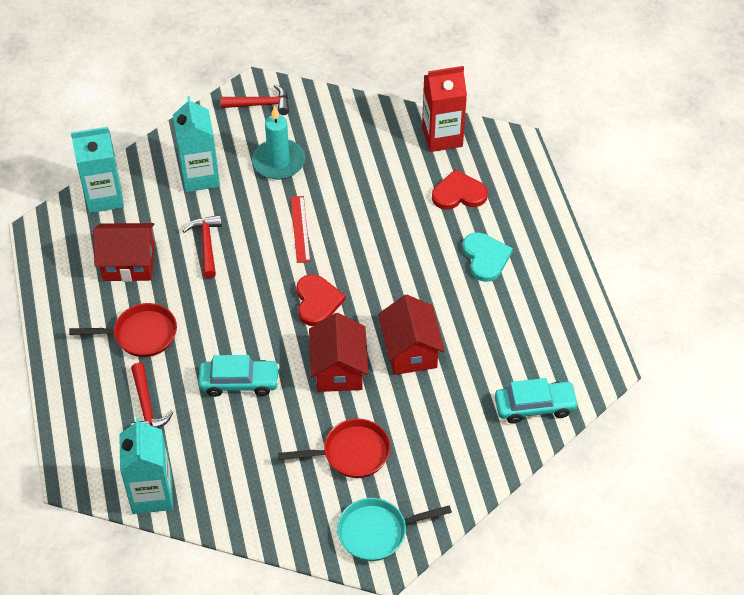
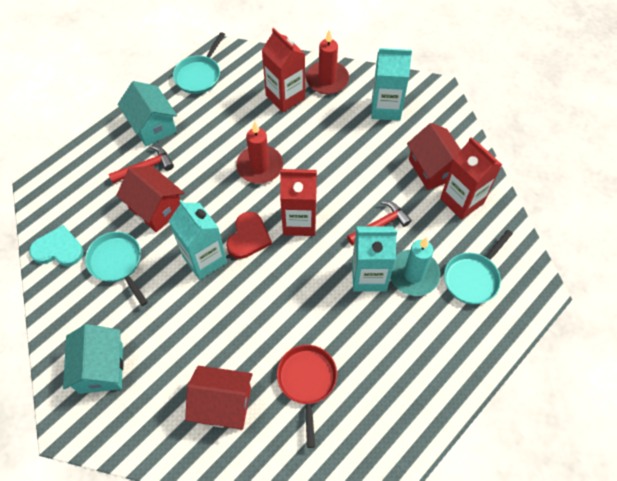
red candle: none = 0 -> [236,122,283,184] [306,30,349,94] = 2
red carton: [422,66,467,152] = 1 -> [262,28,305,112] [280,169,317,236] [440,137,502,220] = 3
red hammer: [131,363,174,428] [182,215,222,279] [221,84,289,115] = 3 -> [109,145,174,184] [347,201,412,245] = 2
red heart: [296,274,346,326] [432,169,488,210] = 2 -> [226,212,272,259] = 1
red pan: [69,303,177,357] [278,418,391,478] = 2 -> [277,345,337,448] = 1
red ruler: [291,196,311,263] = 1 -> none = 0
turquoise car: [198,355,280,397] [495,378,579,424] = 2 -> none = 0
turquoise house: none = 0 -> [63,324,123,394] [118,81,177,146] = 2
turquoise pan: [337,498,452,561] = 1 -> [85,232,148,306] [173,32,225,94] [444,230,513,304] = 3

